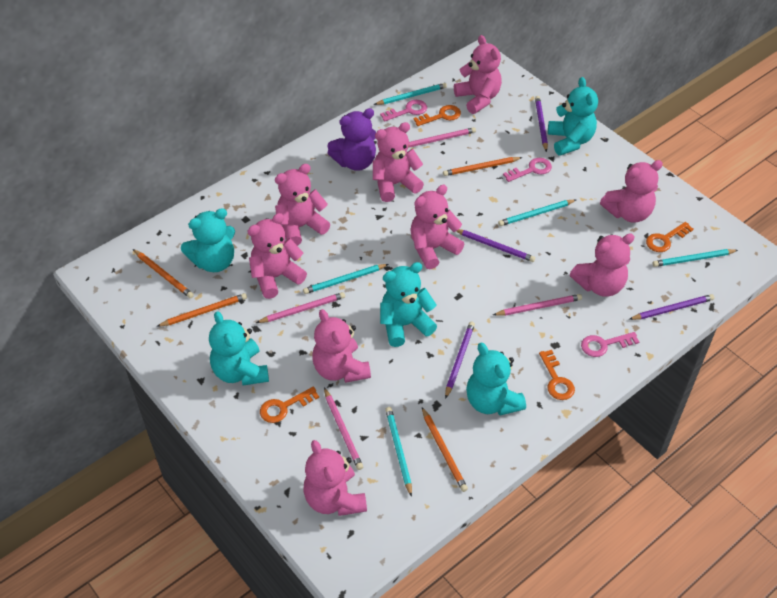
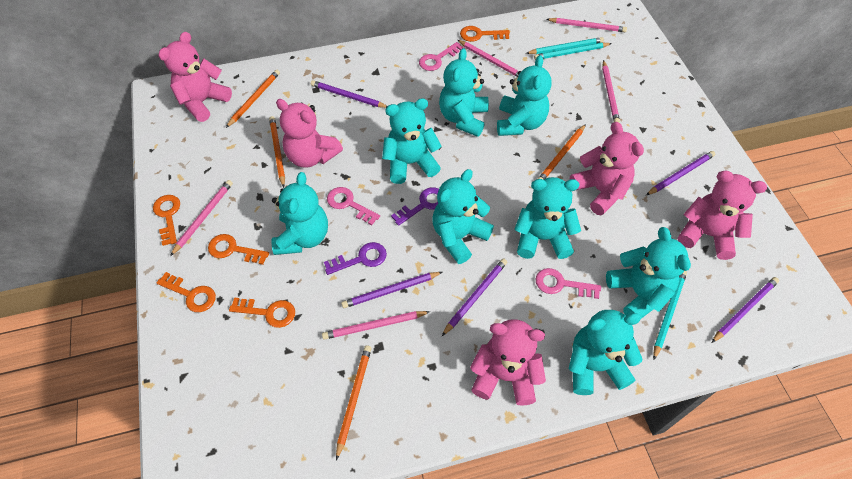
orange key: [260,387,319,423] [413,105,461,126] [539,350,575,400] [646,222,694,252] = 4 -> [153,195,180,246] [156,272,216,312] [208,234,269,265] [229,297,295,328] [460,26,510,42] = 5
pink pencil: [256,292,345,323] [324,387,363,470] [408,127,476,147] [493,294,582,316] = 4 -> [170,180,233,256] [322,311,430,340] [458,40,519,77] [547,18,627,32] [602,60,620,123] = 5
pink teddy bear: [248,213,307,299] [275,164,331,246] [303,440,367,516] [312,309,371,383] [373,122,424,202] [410,185,464,269] [454,35,502,114] [570,233,635,297] [600,160,663,223] = 9 -> [158,32,232,122] [276,99,343,168] [470,319,546,406] [570,122,644,216] [678,170,767,260] = 5
purple key: none = 0 -> [324,242,387,275] [391,187,439,226] = 2
purple pencil: [445,322,475,399] [456,229,535,262] [535,96,548,152] [629,294,714,320] = 4 -> [311,80,388,108] [341,272,442,308] [442,259,507,336] [646,151,715,195] [711,277,779,343] = 5
purple teddy bear: [327,108,376,171] = 1 -> none = 0
turquoise pencil: [303,264,389,294] [374,83,447,105] [385,407,412,497] [498,200,576,226] [653,249,738,267] = 5 -> [526,37,604,54] [534,43,612,60] [653,271,687,360] = 3
turquoise teddy bear: [181,208,235,272] [209,311,269,386] [380,262,437,347] [466,343,526,415] [548,77,598,156] = 5 -> [272,172,328,255] [382,98,442,184] [433,169,494,264] [439,48,489,137] [497,55,552,136] [514,177,581,259] [568,310,643,395] [606,227,691,319] = 8

